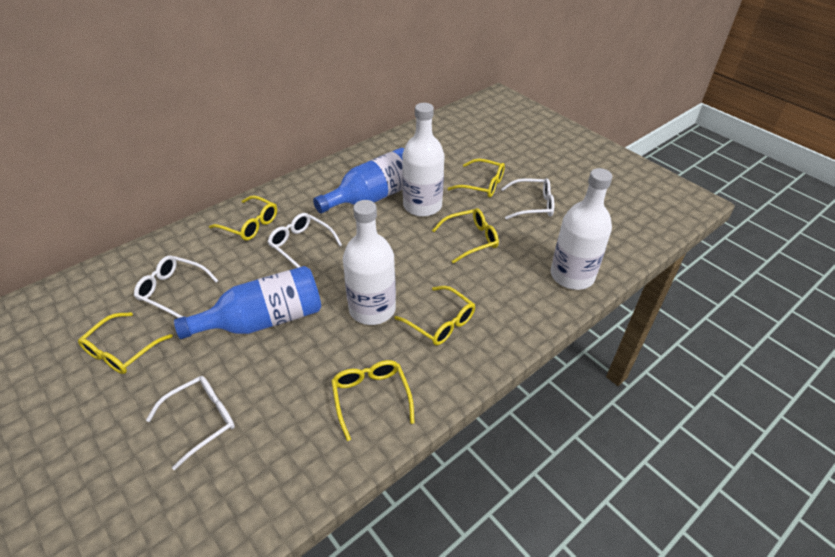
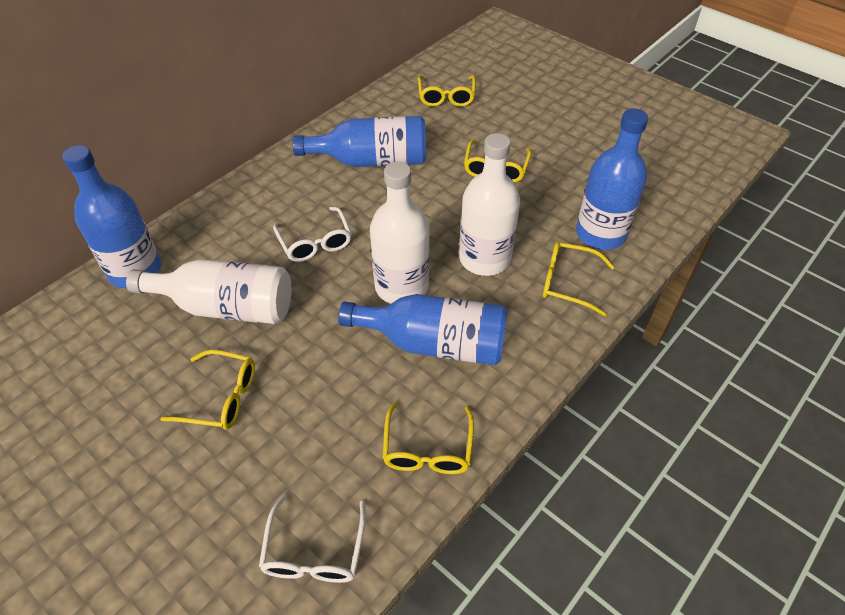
blue bottle: [174,266,321,339] [313,148,404,213] = 2 -> [62,145,161,288] [292,116,426,167] [338,294,508,365] [576,109,648,250] = 4
white glasses: [134,256,218,318] [146,376,235,470] [268,213,342,268] [501,178,554,220] = 4 -> [259,494,366,583] [273,207,352,262] = 2
yellow glasses: [78,312,173,374] [209,196,277,241] [331,360,415,441] [394,286,475,345] [432,208,499,264] [448,159,505,198] = 6 -> [160,350,255,430] [383,401,474,474] [418,75,476,107] [464,140,532,183] [543,242,615,316] = 5

